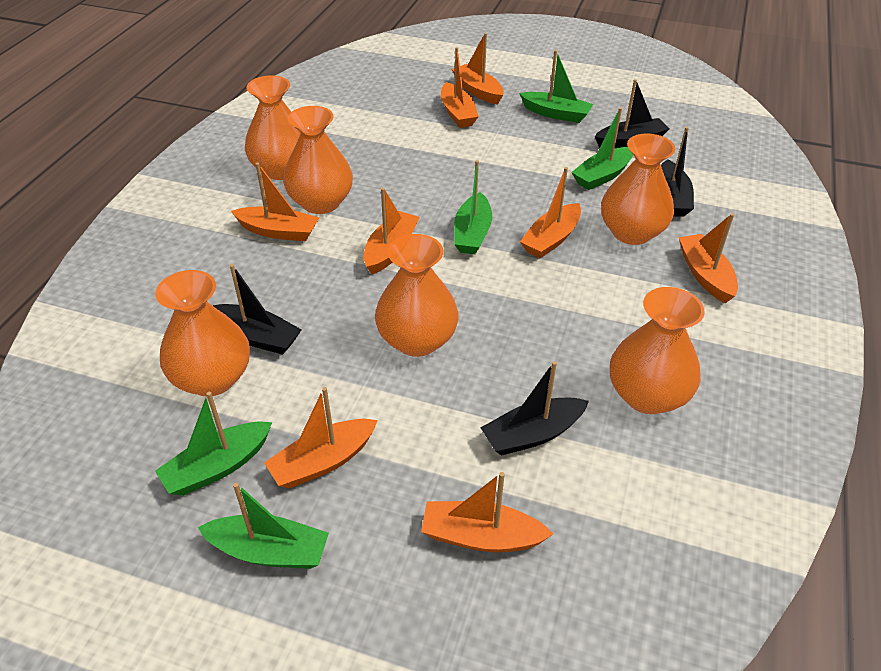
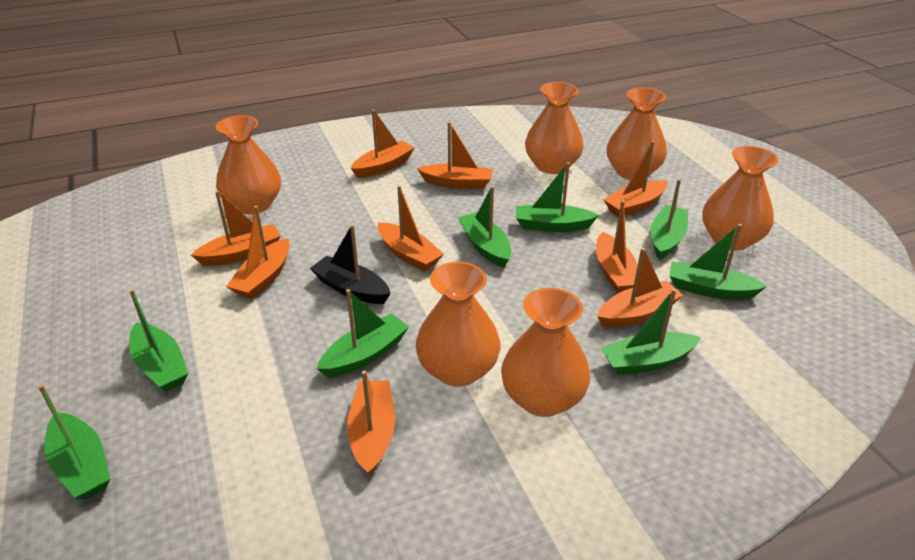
black boat: [213,264,302,355] [480,361,589,456] [595,79,670,148] [661,127,694,217] = 4 -> [310,225,391,304] = 1
green boat: [155,392,272,496] [197,483,329,569] [454,160,492,254] [519,50,593,123] [571,107,633,190] = 5 -> [38,384,110,500] [129,289,189,392] [317,289,409,377] [458,186,511,268] [516,162,599,232] [601,289,701,375] [650,179,688,260] [669,224,767,300] = 8
orange boat: [231,163,319,241] [264,387,378,488] [364,188,420,274] [421,472,553,552] [441,47,479,128] [452,33,504,105] [520,167,581,258] [678,213,738,303] = 8 -> [191,191,281,266] [226,206,290,299] [347,370,395,476] [351,109,415,178] [378,185,444,271] [417,122,493,189] [596,200,638,294] [597,248,683,328] [603,141,668,217] = 9

